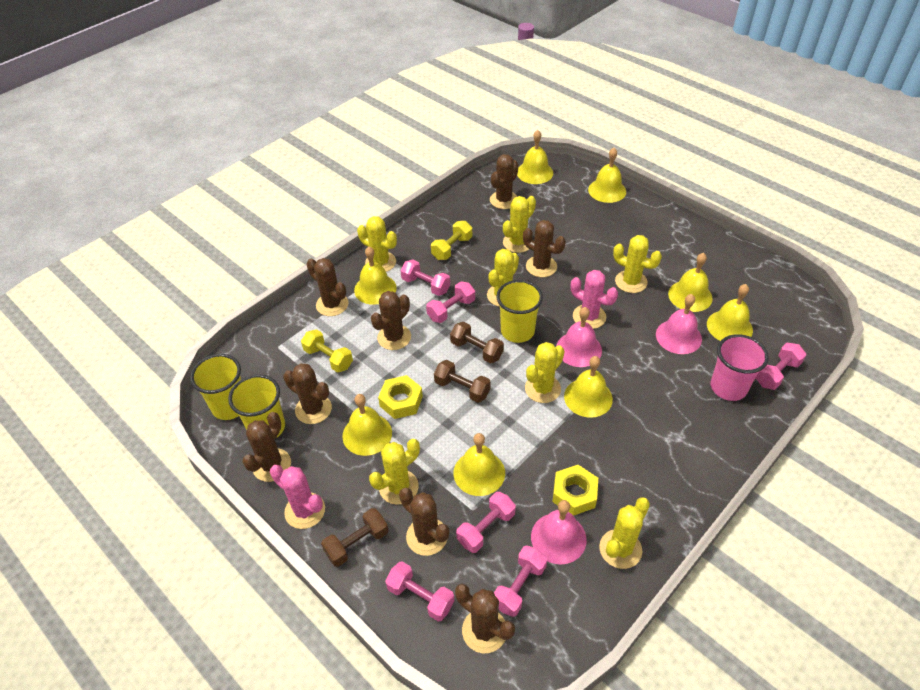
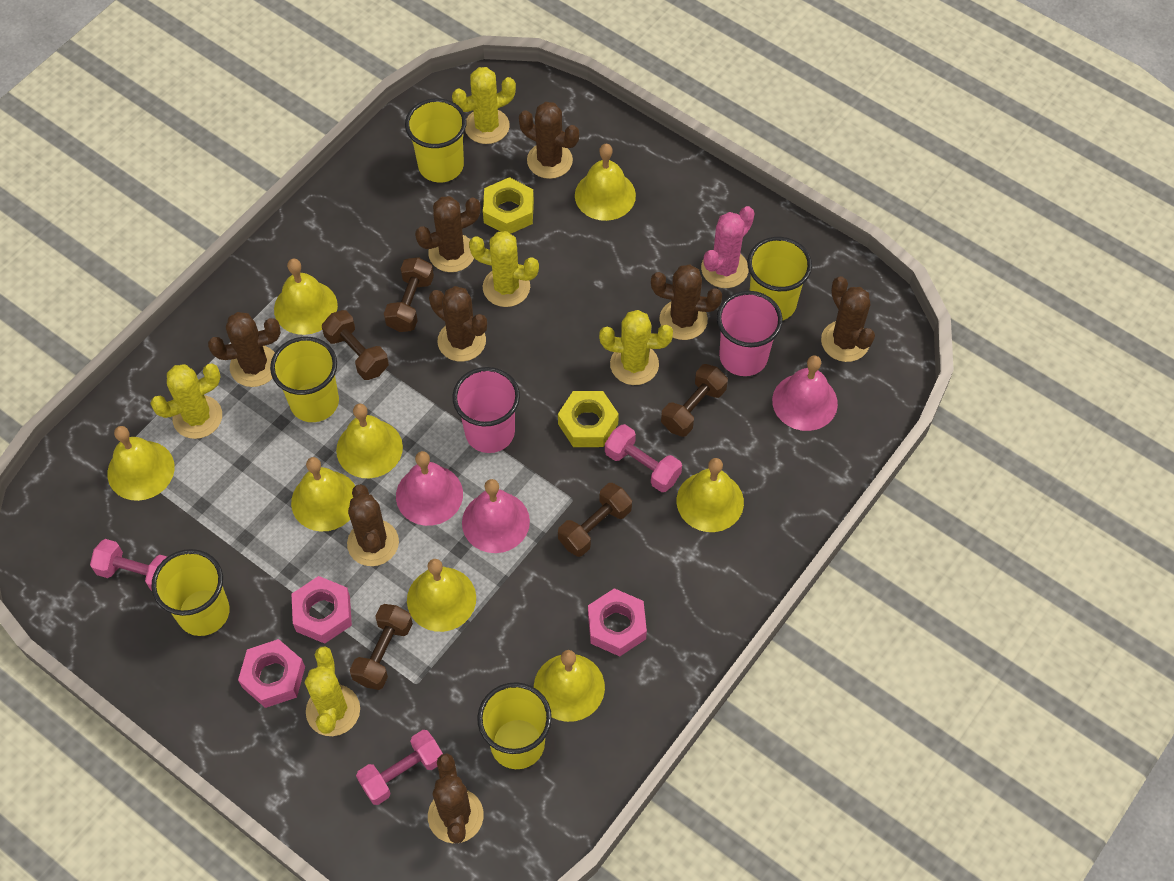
brown dumbbell: [321,508,389,567] [434,360,491,403] [450,322,504,364] = 3 -> [322,310,389,380] [350,604,413,690] [384,257,434,332] [558,483,632,557] [661,364,728,437] = 5
pink cactus: [270,465,325,529] [571,270,618,329] = 2 -> [701,206,755,288] = 1
pink cup: [711,334,769,401] = 1 -> [452,367,520,453] [717,291,783,376] = 2
pink dumbbell: [385,561,454,621] [401,260,450,296] [426,281,475,323] [456,492,516,553] [494,545,547,617] [756,343,806,390] = 6 -> [90,539,167,591] [356,730,443,805] [605,424,682,492] = 3
pink nut: none = 0 -> [238,639,305,708] [292,576,352,644] [588,588,647,656] = 3
yellow cactus: [357,216,397,272] [369,439,420,505] [487,249,519,307] [503,196,536,253] [525,342,565,403] [599,497,650,569] [613,235,662,293] = 7 -> [150,364,222,439] [305,647,360,736] [452,67,516,144] [469,231,539,307] [599,310,673,385] = 5
yellow cup: [190,354,241,420] [228,375,285,438] [496,280,543,343] = 3 -> [151,549,230,636] [270,337,339,422] [405,98,467,182] [477,682,552,769] [747,237,812,320] = 5
yellow dumbbell: [301,329,353,373] [431,221,472,260] = 2 -> none = 0

